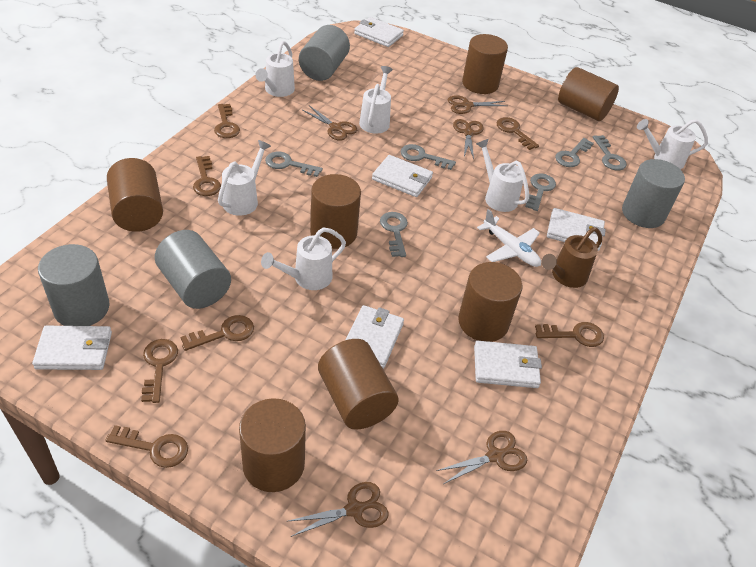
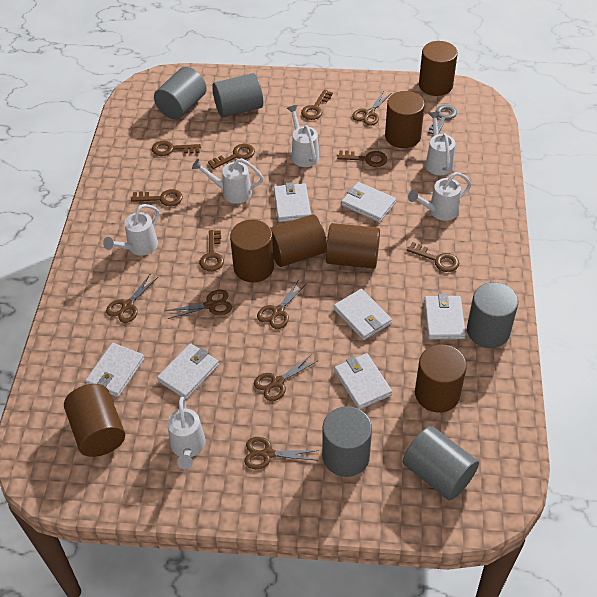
brown scissors: [288,482,389,537] [302,105,357,141] [437,431,527,484] [448,95,507,114] [453,119,484,159] = 5 -> [106,273,158,323] [165,289,232,319] [244,437,319,469] [254,354,319,401] [257,279,307,329] [352,91,391,126] = 6
brown watering can: [541,227,602,288] = 1 -> none = 0
grey cylinder: [38,244,110,326] [155,230,231,309] [299,25,350,81] [622,159,685,228] = 4 -> [154,67,207,120] [212,73,263,118] [322,406,372,477] [403,426,479,500] [467,282,518,348] = 5
grey key: [265,152,323,177] [380,212,408,257] [401,144,456,170] [525,173,556,211] [555,138,594,167] [592,135,627,170] = 6 -> [428,105,457,134] = 1
white plane: [477,209,541,267] = 1 -> none = 0
white wallet: [32,326,112,370] [346,305,404,369] [354,17,404,47] [372,155,433,197] [474,341,542,388] [547,208,606,251] = 6 -> [85,343,145,397] [157,343,219,399] [274,182,311,222] [334,289,392,340] [334,353,392,410] [341,182,396,222] [424,294,466,340] = 7

